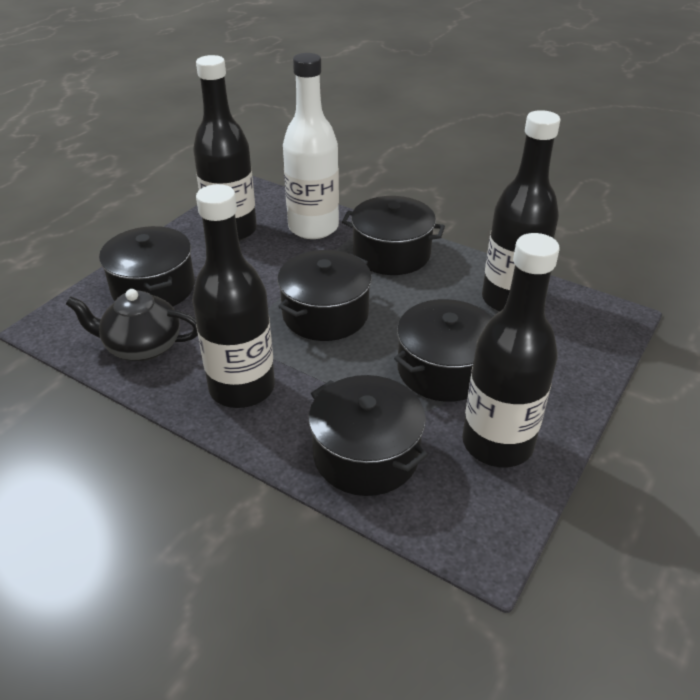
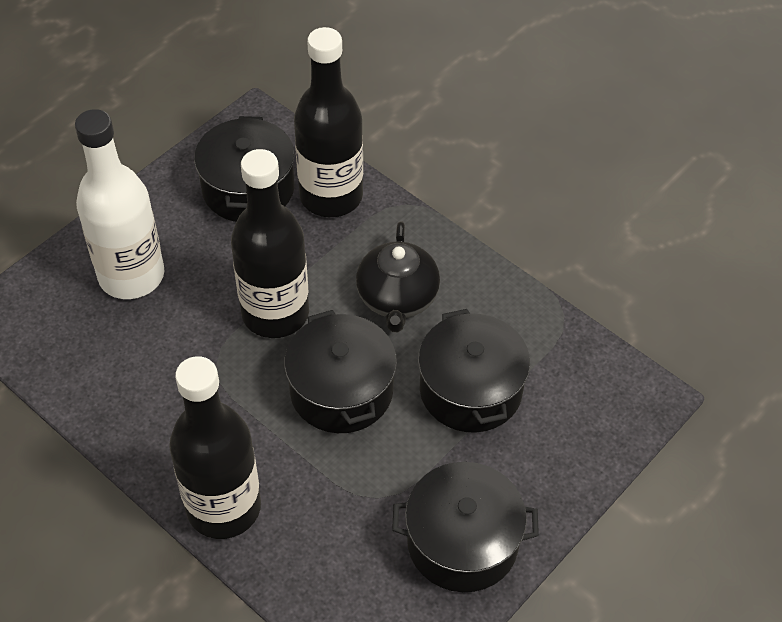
black bottle: [192,184,275,408] [193,55,257,241] [462,233,560,467] [482,110,560,312] = 4 -> [169,356,261,539] [231,149,309,338] [294,27,363,217] = 3
black pot: [99,226,195,306] [277,250,372,341] [309,375,428,496] [342,196,445,275] [394,299,494,402] = 5 -> [194,116,295,222] [285,310,397,433] [392,462,539,592] [418,309,530,433] = 4

